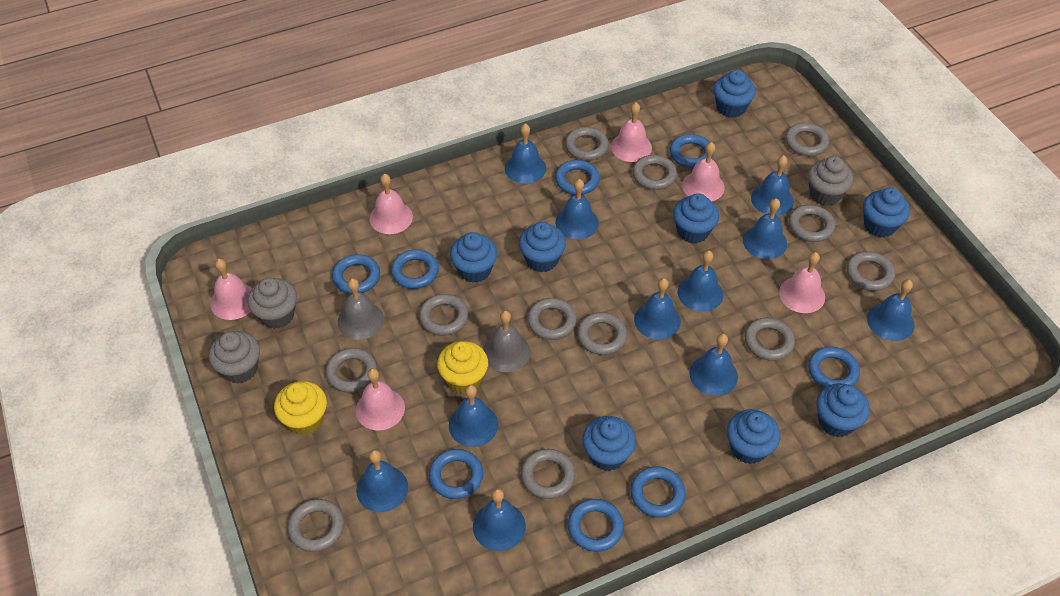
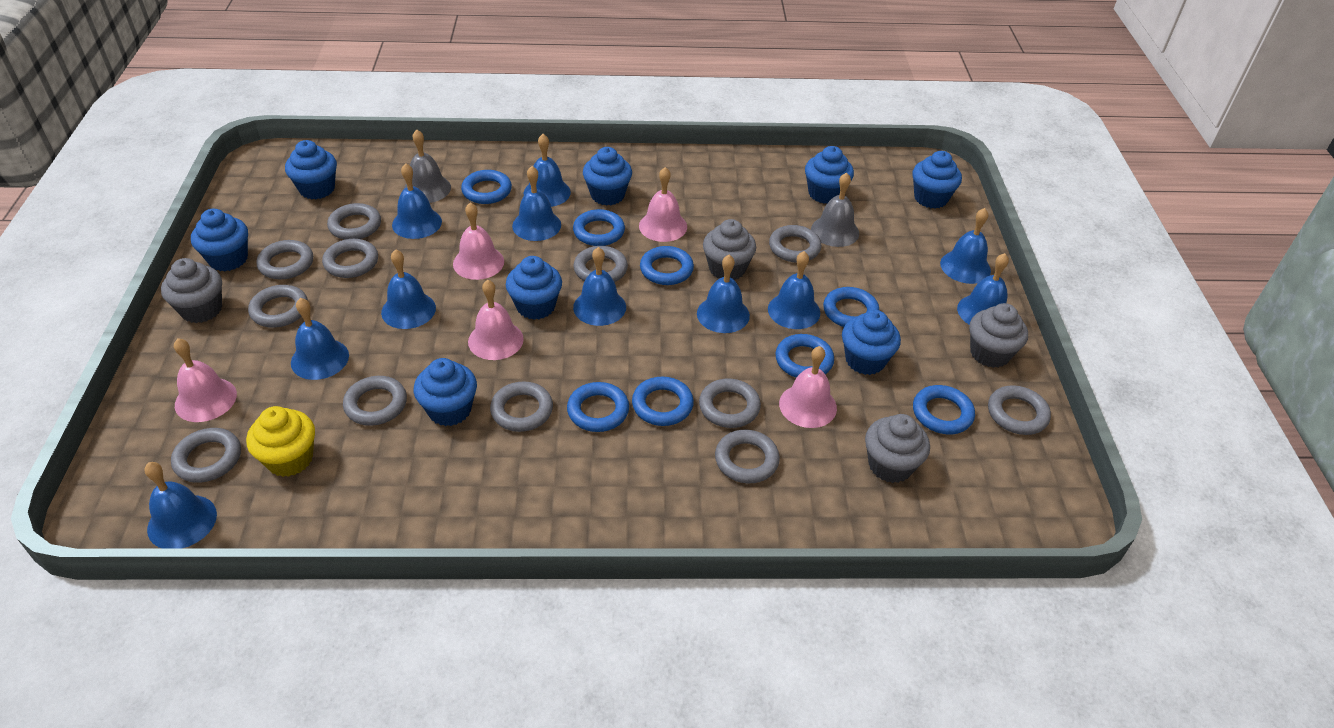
grey cupcake: [209,331,260,384] [248,278,297,329] [808,156,853,206] = 3 -> [161,258,222,323] [703,219,756,280] [865,414,930,483] [969,303,1028,368] = 4
pink bell: [211,259,252,320] [356,368,405,430] [370,174,413,234] [611,102,652,162] [682,142,725,201] [779,252,825,313] = 6 -> [174,338,237,422] [453,202,504,280] [468,280,524,360] [639,167,687,242] [779,346,837,428] = 5
yellow cupcake: [274,381,327,435] [437,341,488,394] = 2 -> [246,406,315,477] = 1

